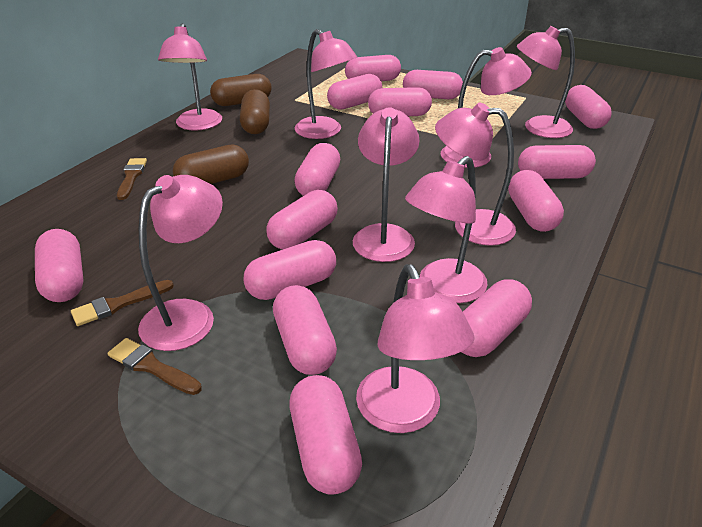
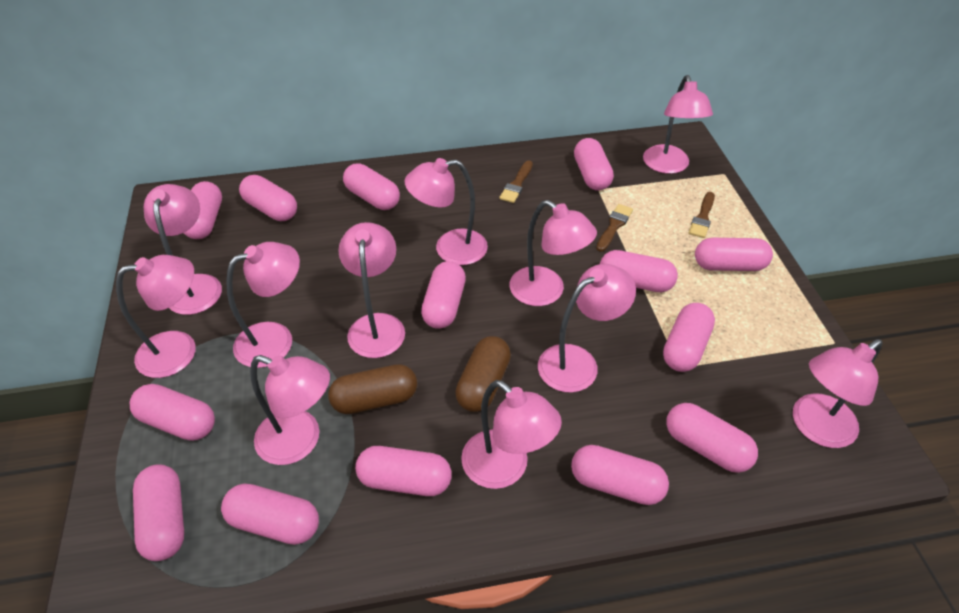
brown capsule: [173,144,249,184] [210,74,272,106] [240,89,270,134] = 3 -> [328,364,417,414] [455,336,511,412] = 2
pink lamp: [138,175,223,351] [158,23,222,131] [295,29,357,139] [353,107,419,262] [356,264,474,433] [405,156,488,303] [435,103,516,246] [441,47,532,168] [517,26,575,138] = 9 -> [116,255,196,378] [144,184,222,315] [226,242,300,368] [250,355,330,465] [338,222,405,358] [405,158,488,265] [461,380,562,489] [510,200,597,306] [538,264,636,393] [643,75,713,174] [793,339,883,448] = 11

